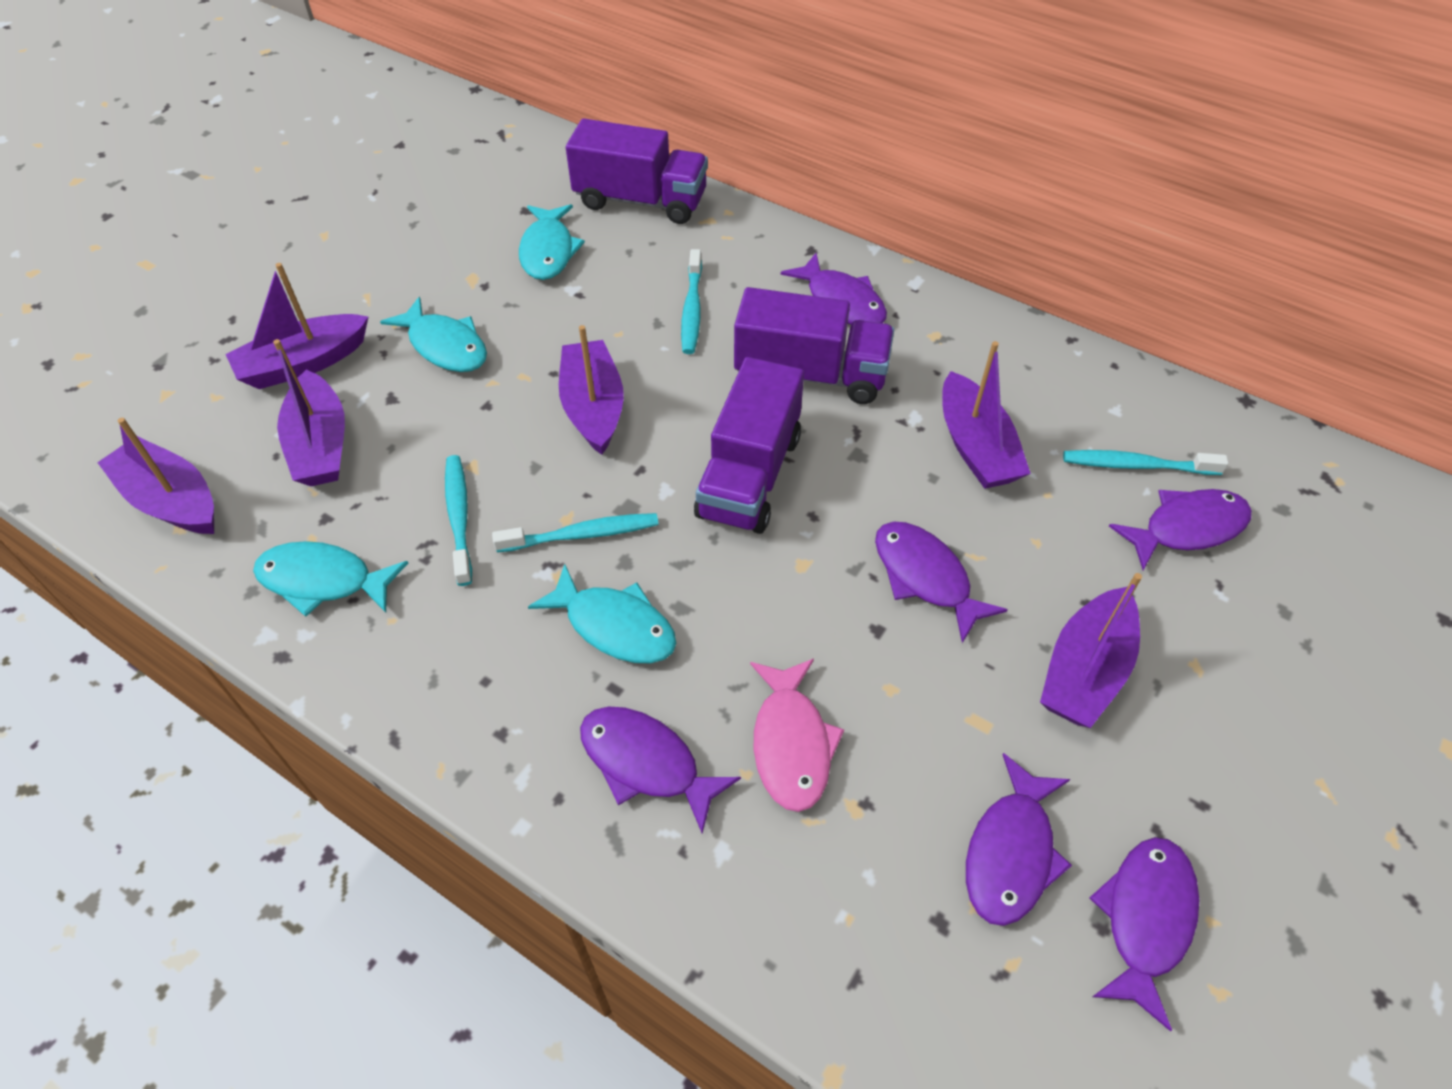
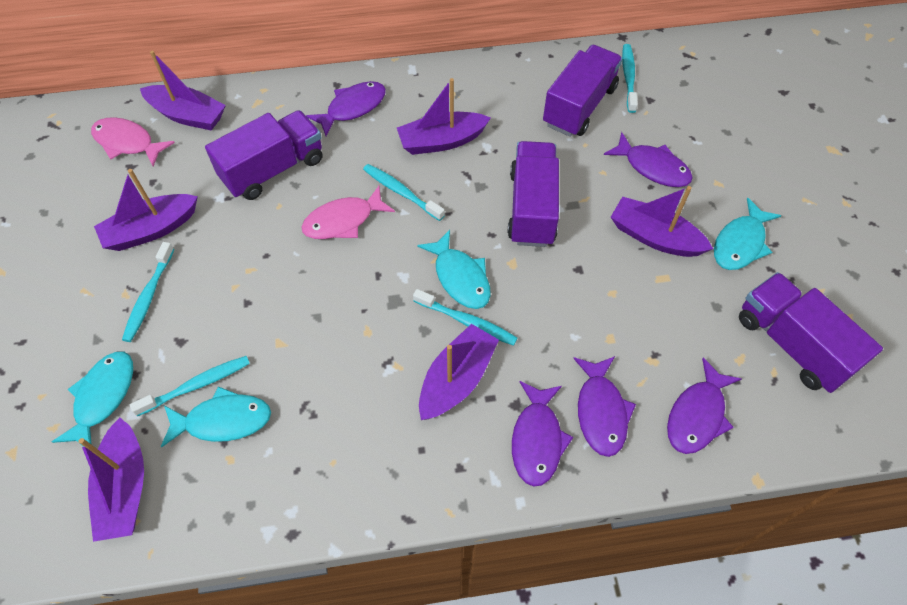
pink fish: [750,659,844,812] = 1 -> [91,117,175,166] [302,186,395,239] = 2
purple fish: [580,706,741,833] [781,253,887,325] [875,522,1008,643] [966,753,1072,926] [1090,837,1199,1032] [1109,489,1252,570] = 6 -> [306,81,386,136] [512,381,573,487] [573,356,636,457] [604,132,693,187] [667,358,742,454] = 5
purple truck: [566,118,708,224] [694,357,804,534] [734,287,894,404] = 3 -> [205,110,323,200] [508,141,559,247] [543,45,623,137] [739,272,883,393] = 4
turquoise toothbrush: [445,455,472,586] [492,513,659,552] [681,249,702,354] [1063,450,1228,475] = 4 -> [122,242,174,342] [130,356,250,416] [363,164,445,221] [413,289,517,346] [622,44,638,113] = 5

